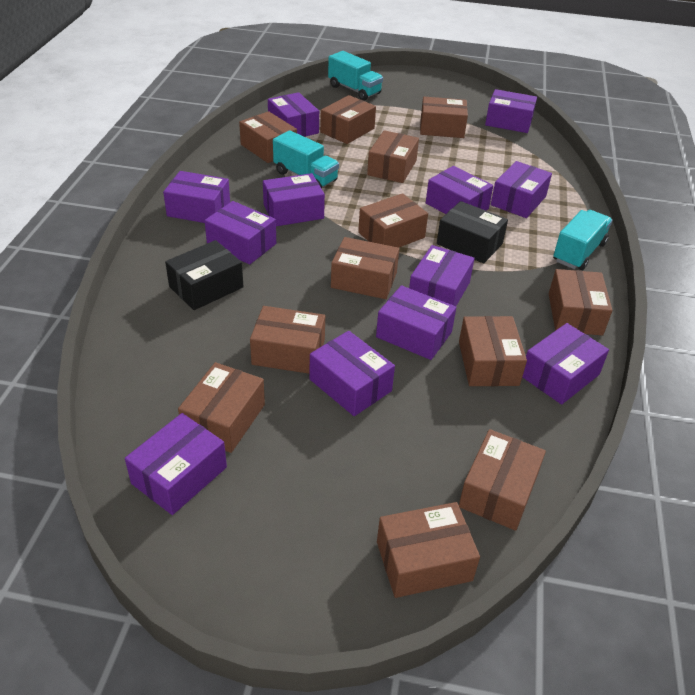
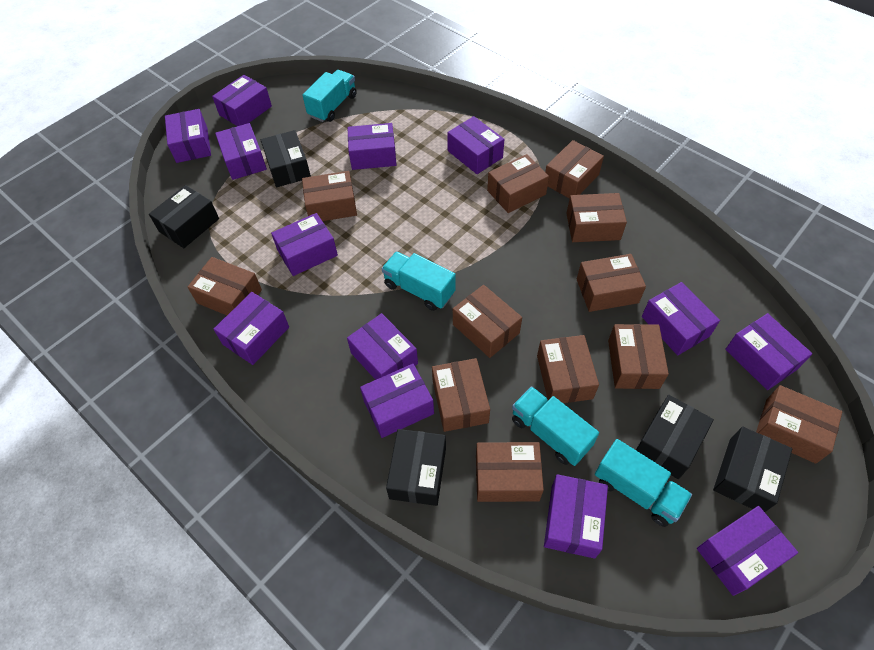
black box: [165,240,243,310] [437,201,508,264] = 2 -> [149,185,219,248] [260,130,311,187] [386,429,446,506] [636,395,714,479] [713,426,792,512] = 5
purple box: [125,413,227,515] [163,171,230,223] [205,201,276,265] [263,173,325,226] [268,92,319,137] [309,331,395,416] [376,285,456,360] [409,245,475,306] [426,166,493,214] [485,89,537,133] [491,161,552,218] [522,323,609,405] = 12 -> [165,109,211,163] [212,75,272,126] [213,292,289,365] [215,123,267,180] [271,213,338,276] [347,123,397,170] [347,313,418,380] [360,364,434,438] [447,116,504,174] [544,474,608,559] [642,282,720,355] [697,506,798,596] [725,313,812,390] = 13
turquoise truck: [273,130,339,189] [328,51,383,100] [553,210,612,270] = 3 -> [302,70,357,122] [382,251,456,311] [512,386,599,466] [595,439,692,527] = 4

